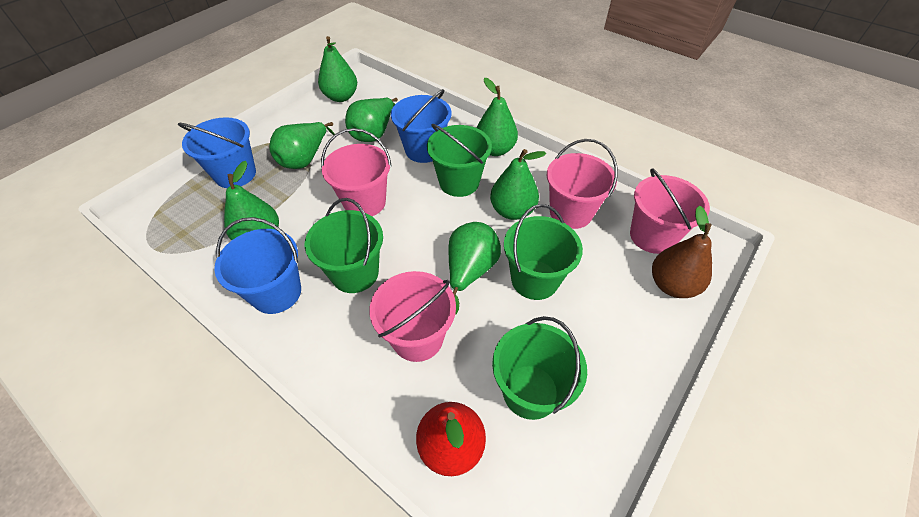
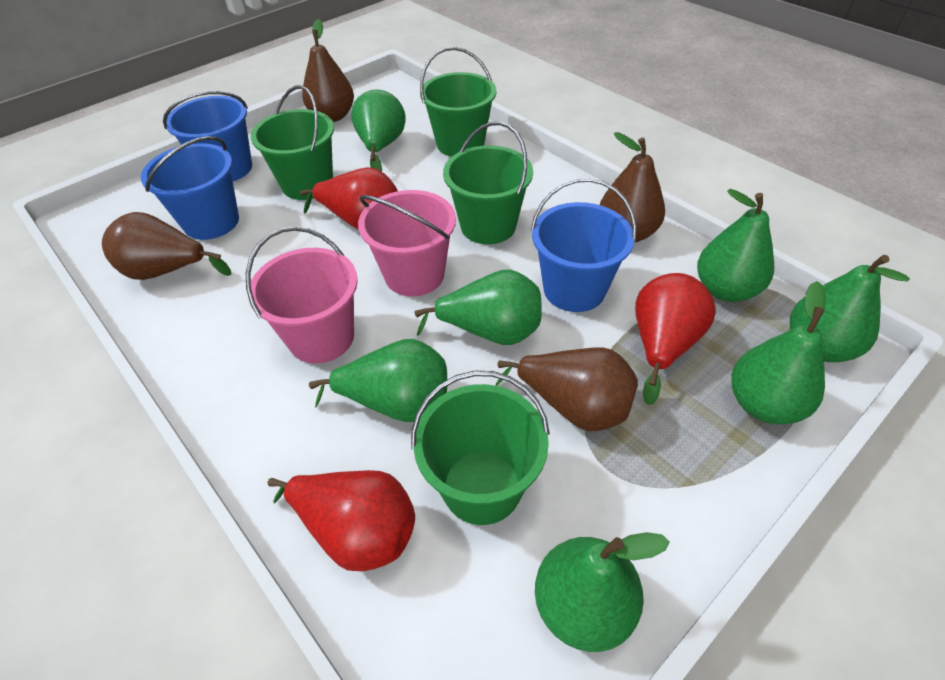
brown pear: [652,206,712,298] = 1 -> [102,212,231,280] [302,19,354,122] [496,348,638,431] [600,132,665,243] = 4
pink bucket: [321,128,392,216] [369,271,456,362] [547,139,618,229] [630,168,710,254] = 4 -> [246,226,358,364] [358,190,456,296] = 2
red pear: [416,402,486,476] = 1 -> [268,470,415,571] [300,167,398,230] [635,273,716,405] = 3

